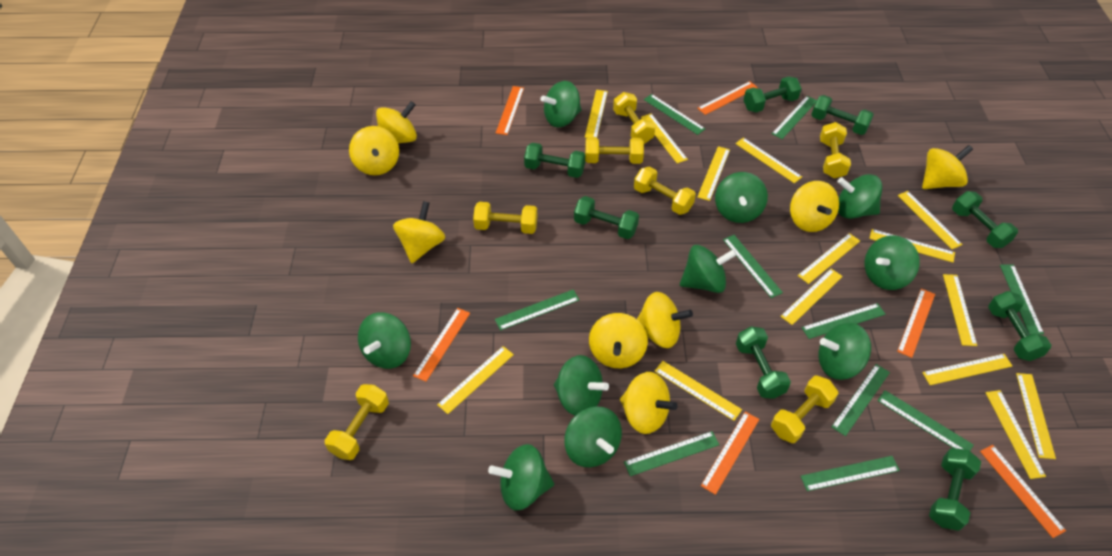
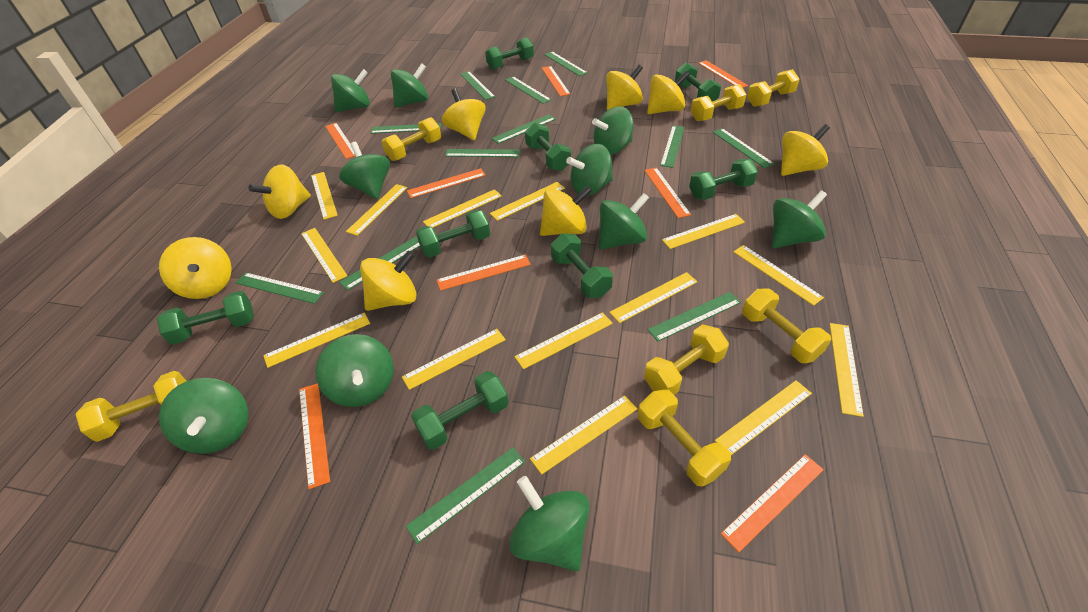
green ruler: [495,290,579,330] [624,431,719,476] [644,94,705,135] [723,235,783,298] [772,96,817,139] [801,456,900,491] [802,303,885,339] [831,364,890,436] [877,390,974,451] [1000,264,1044,335] = 10 -> [236,273,324,304] [339,236,420,290] [370,123,441,134] [406,447,525,544] [445,149,520,157] [460,71,495,100] [492,114,556,144] [505,76,551,104] [544,52,588,76] [648,292,741,342] [660,126,685,168] [713,128,774,168] = 12
orange ruler: [413,308,470,381] [496,86,524,135] [697,81,758,115] [701,412,759,495] [897,289,935,358] [980,445,1066,538] = 6 -> [299,383,330,489] [325,123,355,159] [407,168,486,198] [437,255,531,291] [542,66,570,96] [644,168,691,218] [698,60,748,88] [721,454,824,552] = 8

